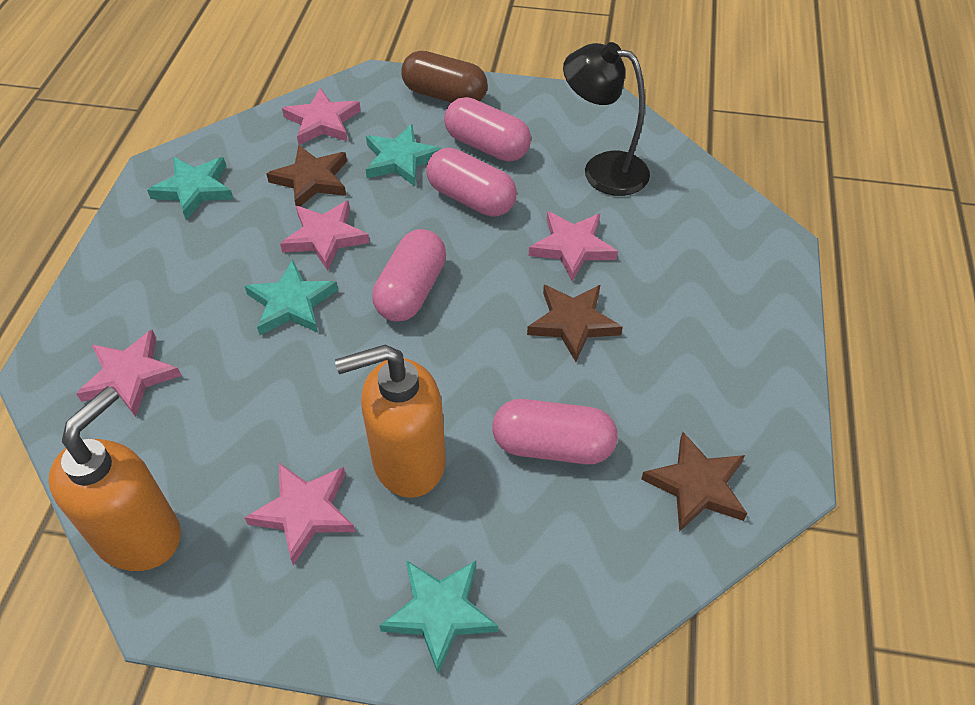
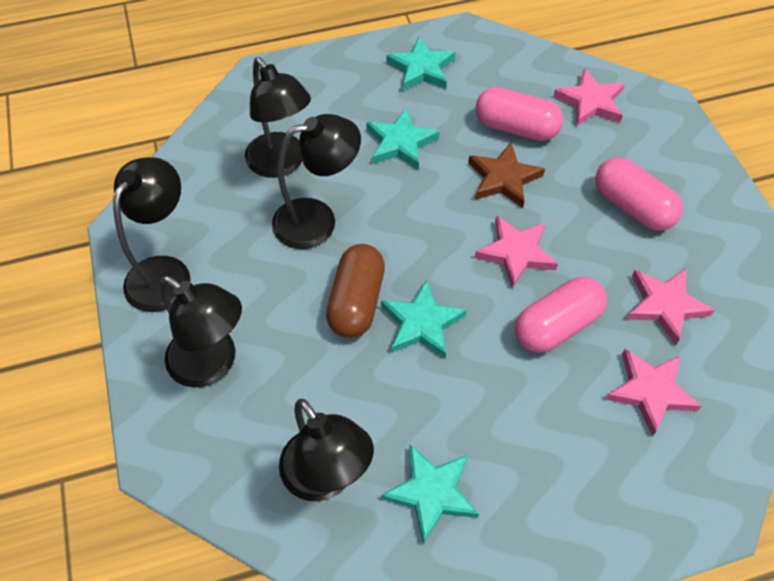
black lamp: [563,42,650,196] = 1 -> [113,157,191,312] [160,276,242,387] [245,57,311,178] [272,114,361,249] [279,399,374,501] = 5
brown star: [266,145,347,206] [527,285,623,362] [641,432,747,532] = 3 -> [468,142,545,208] = 1
orange soap dispenser: [48,386,181,571] [335,345,446,498] = 2 -> none = 0
pink capsule: [372,229,446,321] [426,148,517,217] [444,97,531,162] [492,399,618,464] = 4 -> [475,87,563,141] [515,277,607,353] [595,157,683,231] = 3
pink star: [76,330,181,417] [244,463,355,565] [280,200,370,271] [282,88,361,145] [529,211,618,281] = 5 -> [474,215,558,289] [553,69,625,126] [605,349,702,436] [626,269,715,345] = 4

